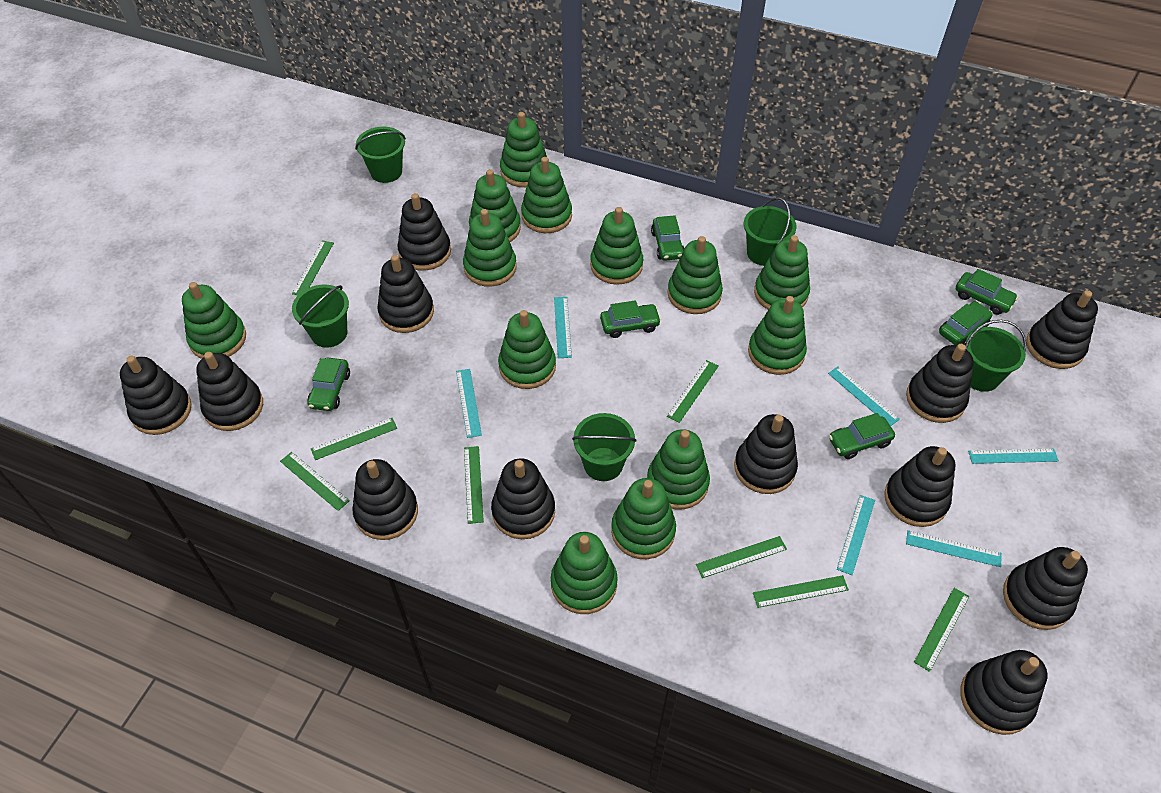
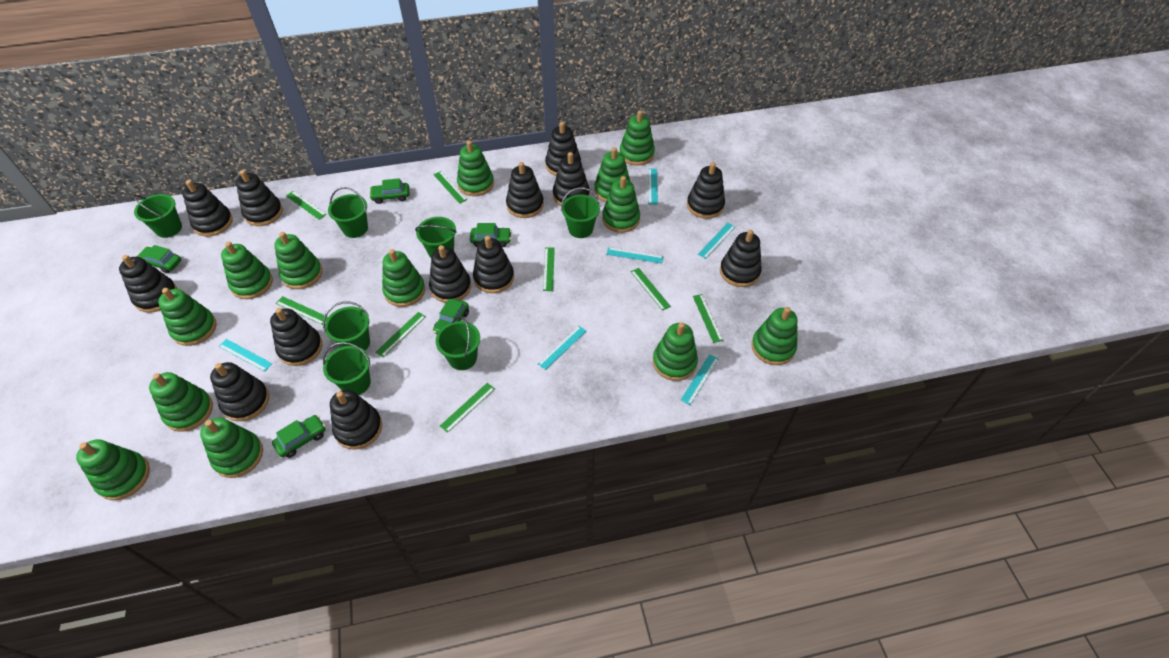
black stacking toy: [120,355,192,435] [196,352,263,431] [352,459,418,540] [377,255,434,333] [398,193,451,271] [491,458,555,539] [734,414,798,494] [884,446,955,527] [906,344,974,423] [960,650,1048,735] [1003,547,1088,630] [1026,290,1098,369] = 12 -> [119,255,177,313] [182,180,233,236] [210,362,269,421] [236,170,283,226] [270,308,323,366] [330,390,382,450] [429,245,471,303] [473,236,514,293] [506,162,544,218] [545,122,581,176] [553,152,590,206] [687,162,725,219] [720,230,762,287] = 13
green bucket: [292,285,349,348] [355,127,406,183] [572,413,636,481] [744,197,796,266] [965,320,1027,392] = 5 -> [133,194,182,238] [323,301,370,351] [323,342,371,395] [328,187,368,238] [415,217,457,258] [436,316,480,370] [561,187,600,238] = 7
green car: [308,358,350,411] [600,300,661,338] [651,215,685,261] [829,413,895,459] [939,301,993,345] [956,269,1018,315] = 6 -> [136,245,181,273] [272,415,326,458] [369,178,409,204] [433,299,469,334] [470,223,512,247] = 5

